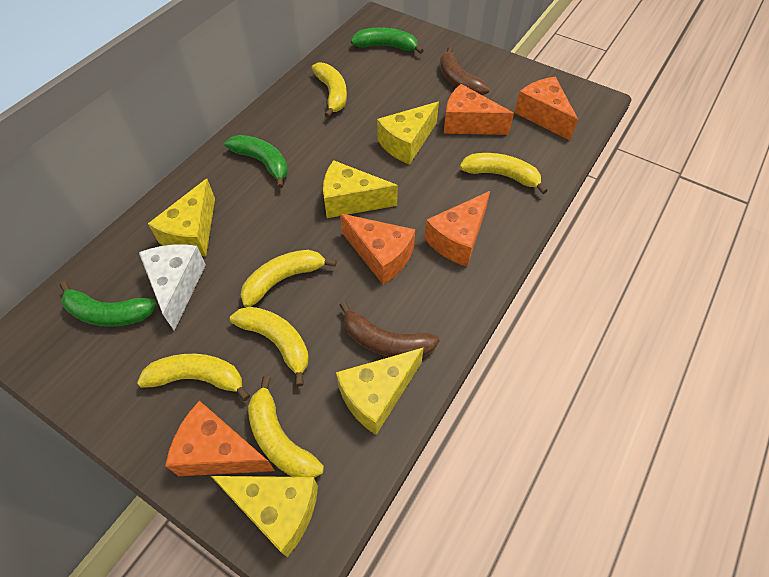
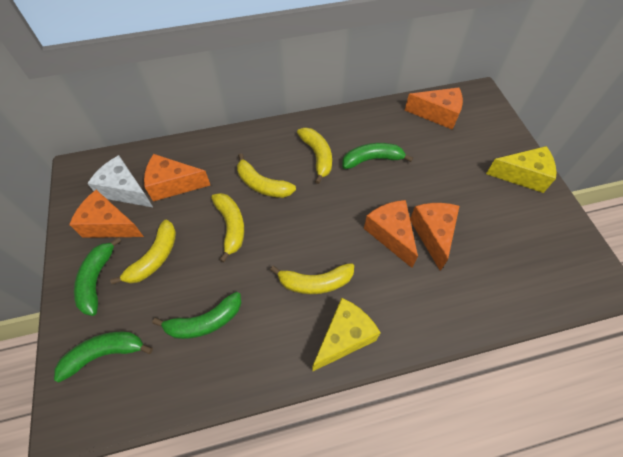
brown banana: [340,301,440,357] [440,47,490,95] = 2 -> none = 0
green banana: [60,281,157,327] [225,135,288,188] [351,27,424,54] = 3 -> [54,332,153,382] [74,237,122,316] [152,292,241,339] [342,143,413,169] = 4
yellow banana: [137,354,250,401] [230,307,309,387] [240,250,336,307] [248,376,324,478] [311,62,347,118] [460,153,548,194] = 6 -> [110,220,176,284] [211,193,244,262] [237,153,296,198] [270,263,354,294] [297,127,332,184] = 5
yellow cheese: [148,179,215,256] [211,476,318,557] [323,160,398,218] [336,347,424,435] [377,102,439,165] = 5 -> [312,298,381,372] [486,146,556,193] = 2

